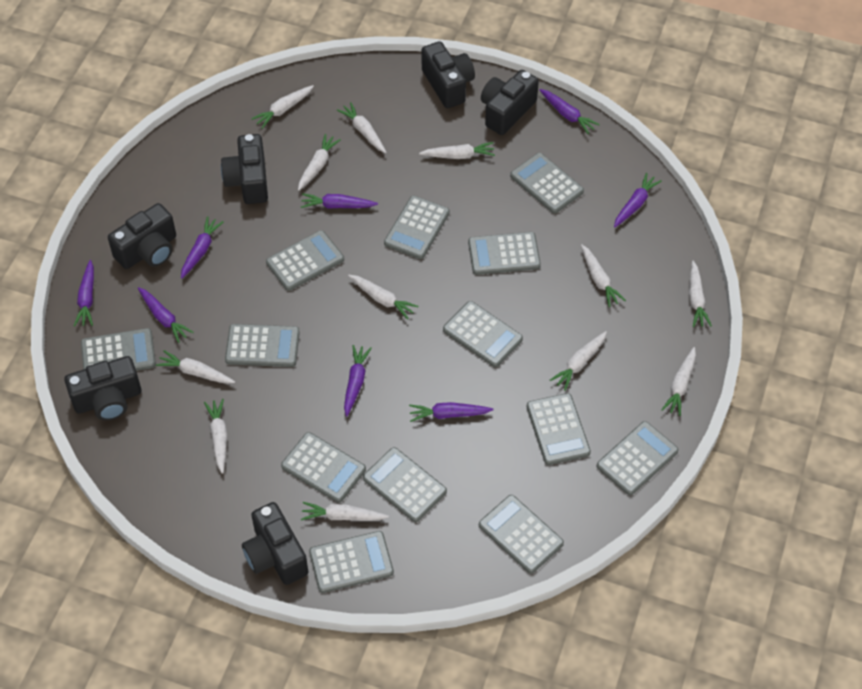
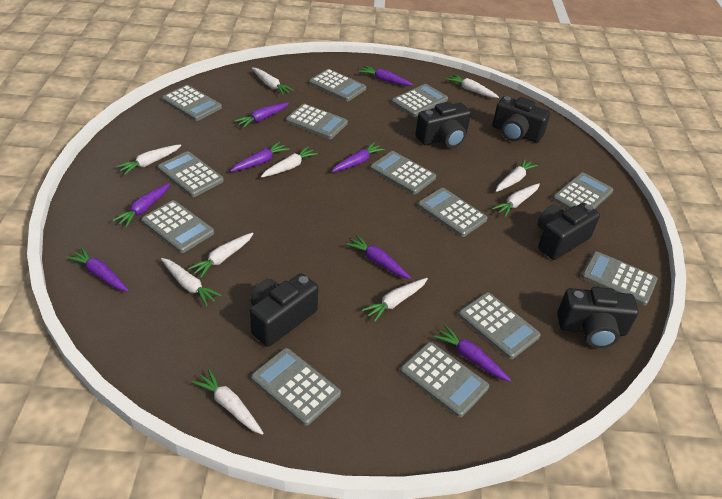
black camera: [64,356,141,421] [108,203,176,269] [221,134,268,204] [242,502,308,585] [422,41,475,108] [481,70,539,135] = 6 -> [250,273,318,347] [415,102,471,148] [492,96,550,142] [537,203,600,260] [557,287,639,348] = 5
white carrot: [156,350,235,384] [204,399,227,474] [251,85,314,129] [298,134,341,191] [301,502,389,521] [337,102,386,153] [348,275,418,319] [419,142,495,159] [550,331,607,391] [581,244,626,307] [661,347,696,416] [689,261,712,327] = 12 -> [116,144,181,175] [161,258,222,306] [188,232,254,278] [192,369,264,435] [252,67,294,95] [261,146,318,177] [362,278,428,322] [446,74,499,98] [492,184,540,217] [496,159,538,192] = 10

